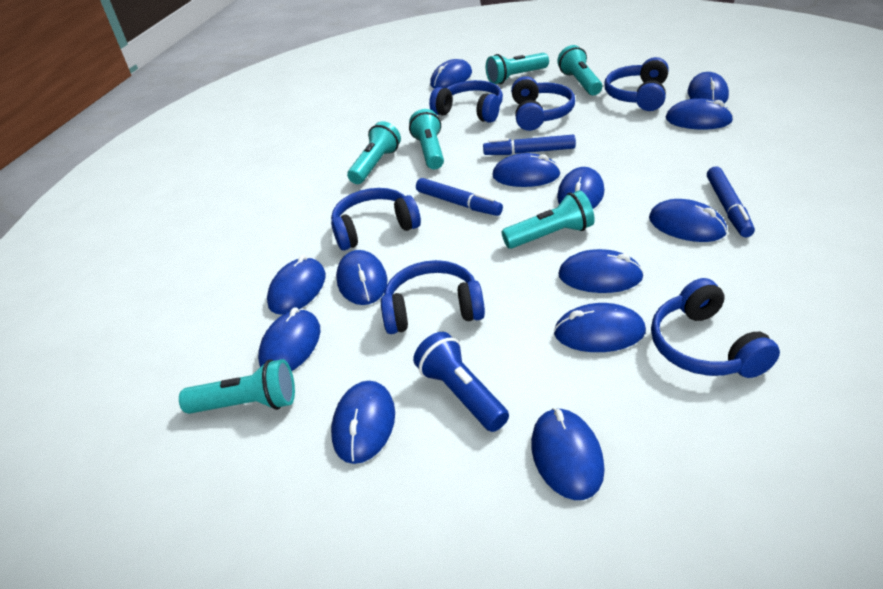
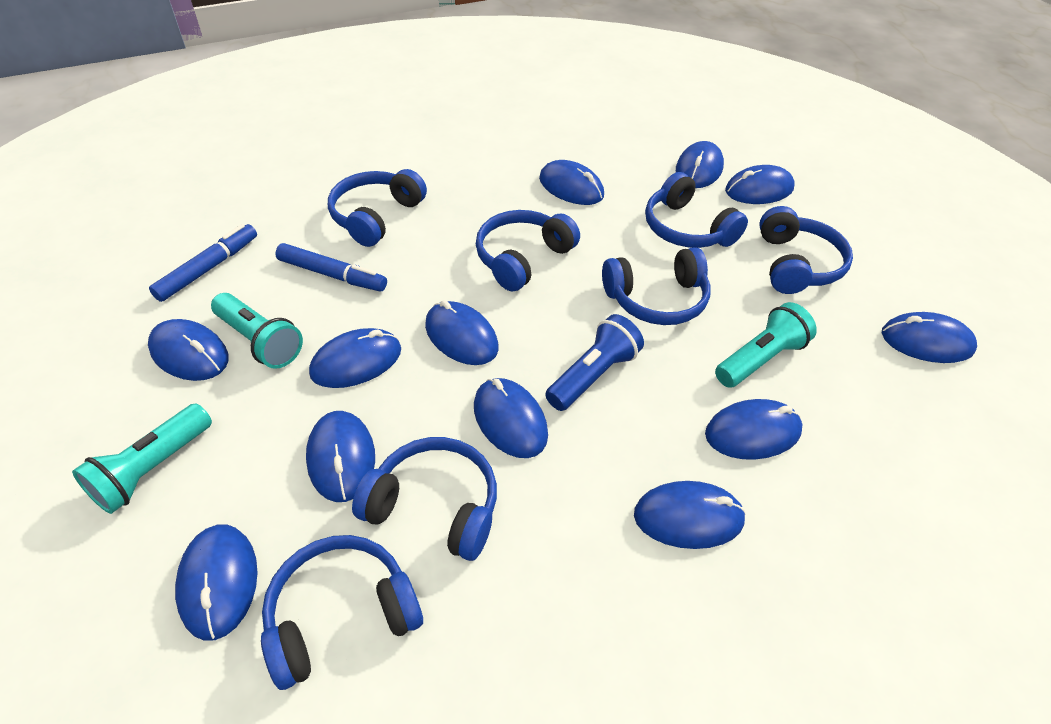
blue headphones: [331,188,421,251] [381,260,485,334] [429,80,503,123] [511,76,575,131] [604,57,669,111] [651,278,780,378] = 6 -> [261,535,423,690] [328,169,427,247] [352,437,497,561] [476,210,580,291] [602,247,710,325] [645,172,748,248] [759,206,853,294] = 7
blue marker: [416,178,503,216] [483,135,576,155] [707,166,755,237] = 3 -> [149,224,257,302] [275,243,387,291] = 2
blue mouse: [258,307,320,371] [267,255,326,314] [331,381,395,464] [336,250,387,305] [430,59,472,89] [492,153,561,187] [531,408,605,500] [554,303,646,352] [557,167,604,209] [558,249,644,293] [649,199,727,242] [666,98,733,130] [688,72,729,104] = 13 -> [148,319,229,381] [175,524,258,641] [306,411,375,502] [309,328,401,388] [425,300,499,365] [474,378,548,458] [539,160,604,205] [634,481,746,549] [676,141,724,188] [705,399,803,460] [725,165,795,204] [882,312,977,363] = 12
turquoise flashlight: [179,359,295,414] [347,121,401,184] [409,109,444,169] [486,53,549,84] [502,190,595,249] [557,45,602,95] = 6 -> [72,404,212,514] [211,293,303,369] [715,302,817,388] = 3

